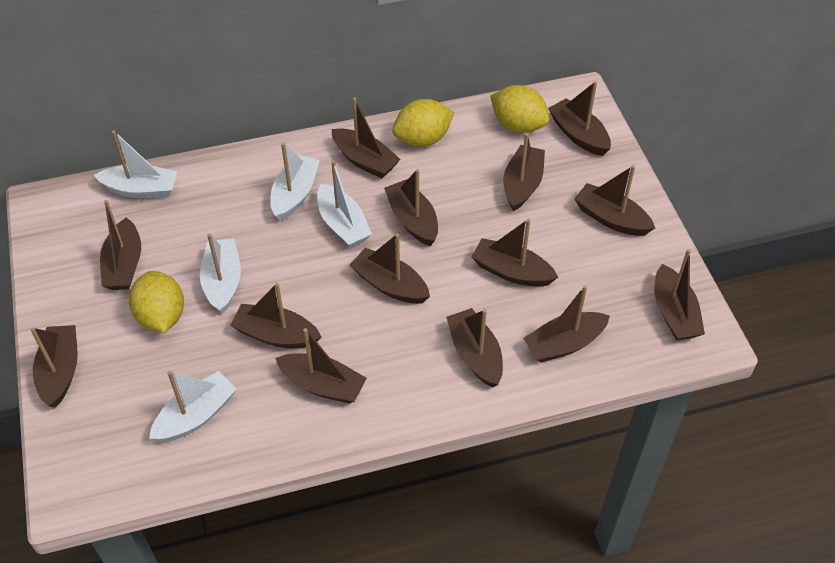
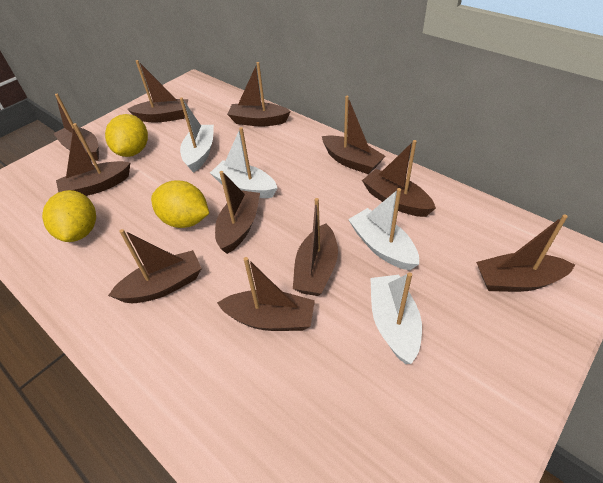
brown boat: [30,325,78,408] [100,200,141,290] [230,283,322,348] [275,328,367,404] [332,97,401,178] [350,233,430,304] [384,169,438,246] [446,308,503,387] [471,219,558,287] [503,133,545,211] [523,285,610,363] [548,81,611,156] [574,165,655,236] [654,249,705,341] = 14 -> [53,94,99,161] [56,123,130,196] [108,229,202,303] [127,60,188,122] [215,171,260,254] [217,257,315,331] [227,62,291,126] [293,198,338,296] [322,96,385,174] [362,140,436,217] [476,214,575,292] = 11
white boat: [94,130,178,198] [149,371,237,442] [200,234,241,314] [270,143,320,221] [317,160,372,248] = 5 -> [180,98,214,173] [210,127,277,198] [348,188,419,270] [370,272,422,364] = 4

